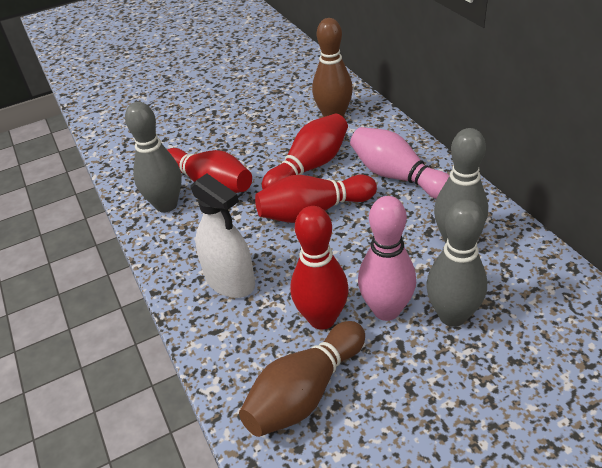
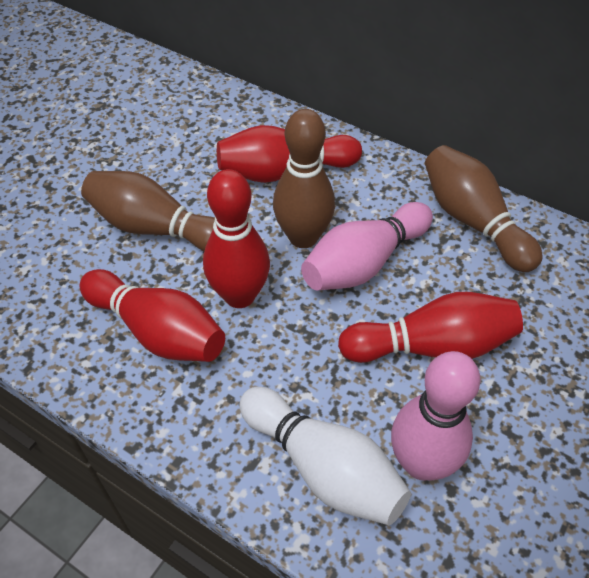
brown bowling pin: [239,321,365,437] [312,18,353,118] = 2 -> [81,171,215,251] [273,109,335,248] [425,145,543,272] = 3
grey bowling pin: [125,102,182,213] [426,200,487,327] [434,128,488,243] = 3 -> none = 0
white bowling pin: none = 0 -> [239,387,411,525] = 1
white spray bottle: [191,174,255,298] = 1 -> none = 0

